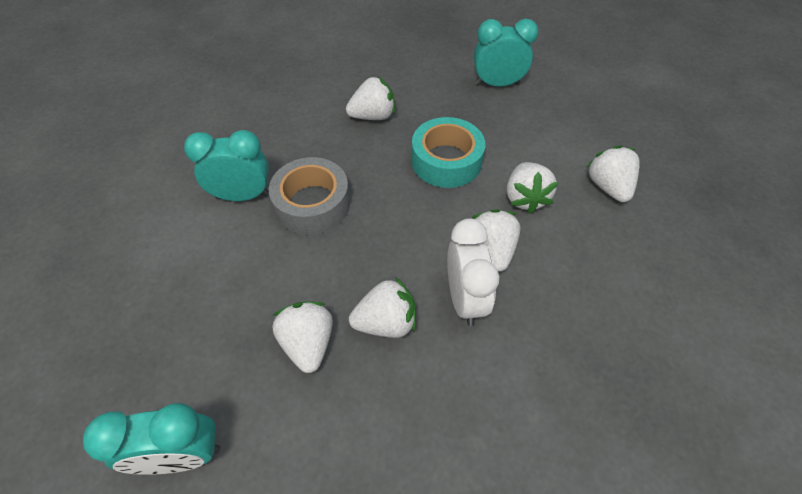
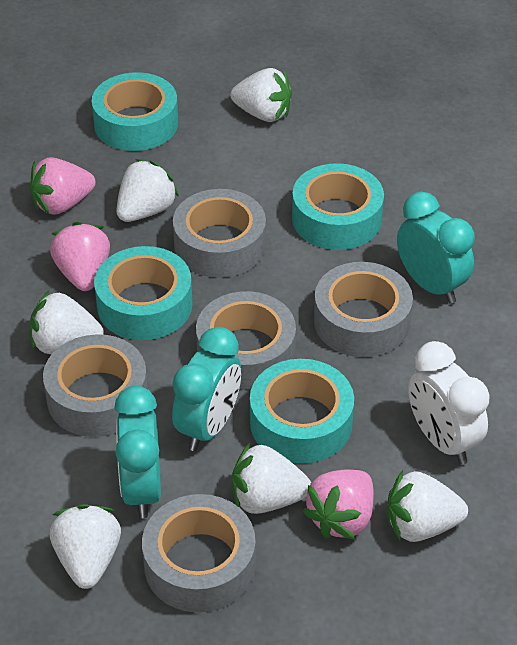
grey tape: [269,157,350,235] = 1 -> [43,334,148,437] [142,494,256,613] [173,189,266,278] [196,291,296,390] [314,262,413,357] = 5
pink strawberry: none = 0 -> [29,157,96,215] [50,222,110,291] [302,470,374,540] = 3
turquoise tape: [411,117,485,188] = 1 -> [92,72,178,151] [94,246,193,340] [250,359,354,463] [292,163,384,250] = 4

